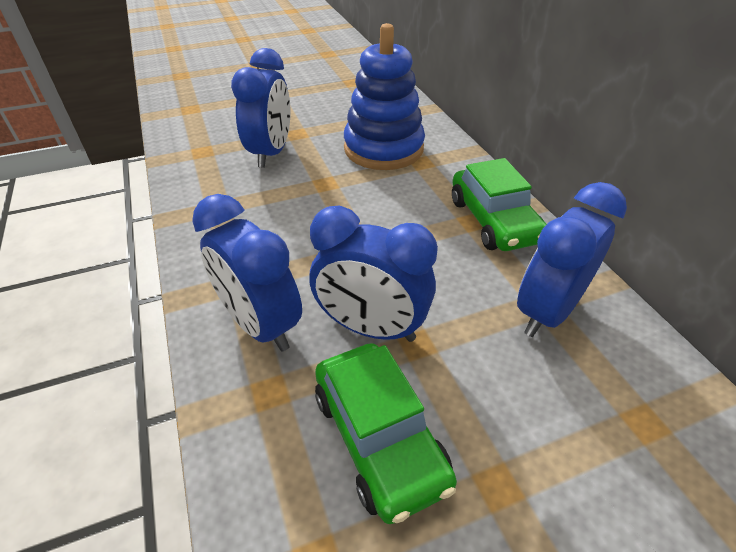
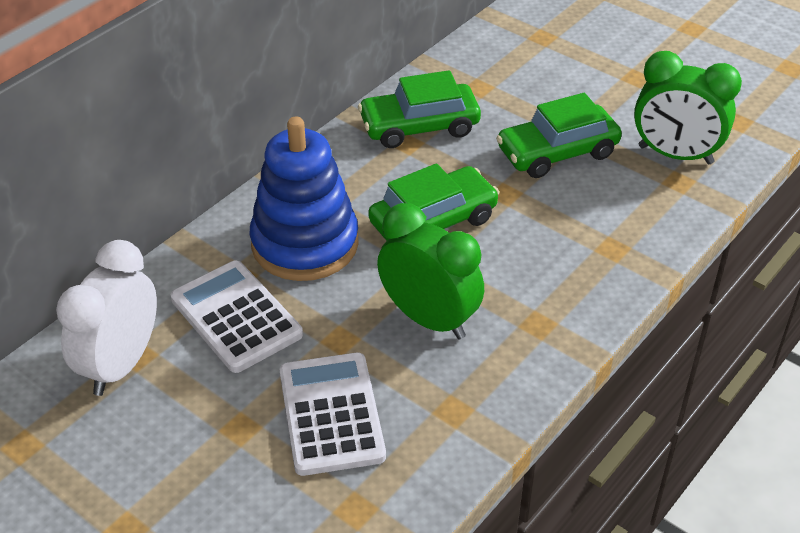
blue clock: [192,194,302,351] [231,48,290,168] [309,206,438,342] [517,182,627,337] = 4 -> none = 0
green car: [315,343,457,524] [452,158,547,251] = 2 -> [358,70,481,148] [368,163,499,241] [496,93,622,178] = 3
green clock: none = 0 -> [377,203,484,339] [634,51,742,164] = 2
white calculator: none = 0 -> [171,260,303,373] [279,353,386,476] = 2
white clock: none = 0 -> [56,240,157,396] = 1

